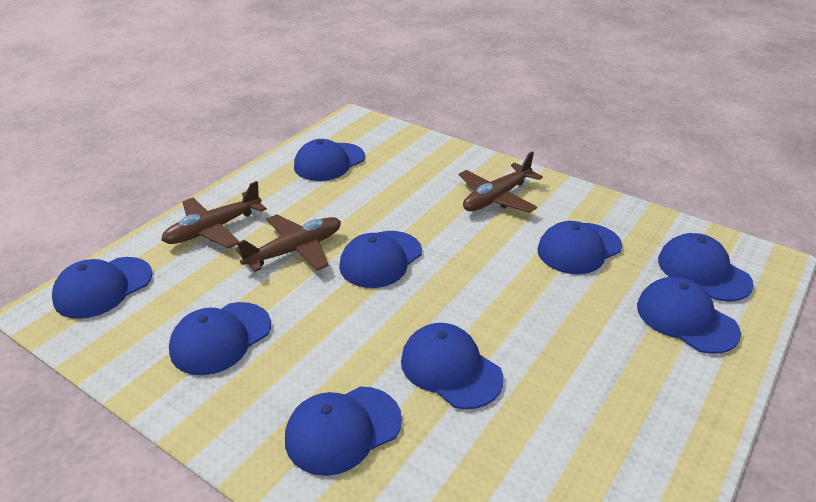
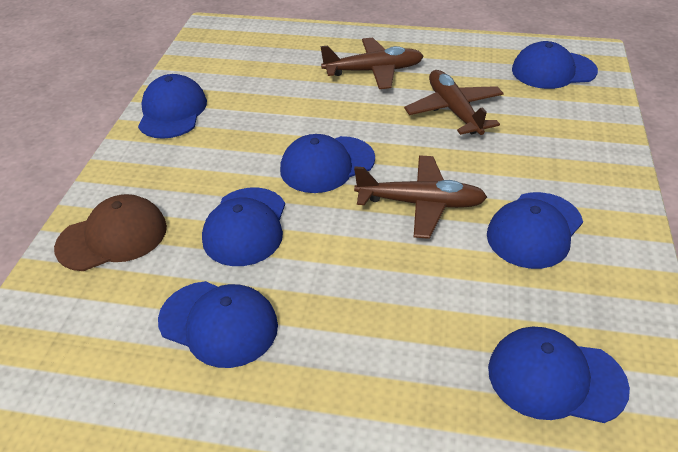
blue cap: [52,257,152,319] [169,302,271,375] [285,387,402,476] [294,139,365,181] [339,231,422,288] [401,323,503,409] [537,221,622,274] [637,277,741,354] [658,233,754,302] = 9 -> [138,74,207,139] [158,281,278,368] [202,187,285,266] [280,134,375,193] [487,192,583,269] [488,327,630,423] [512,41,598,89] = 7
brown cap: none = 0 -> [54,194,167,271] = 1

